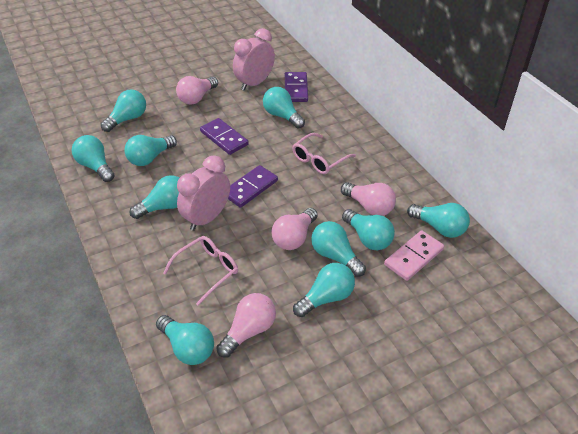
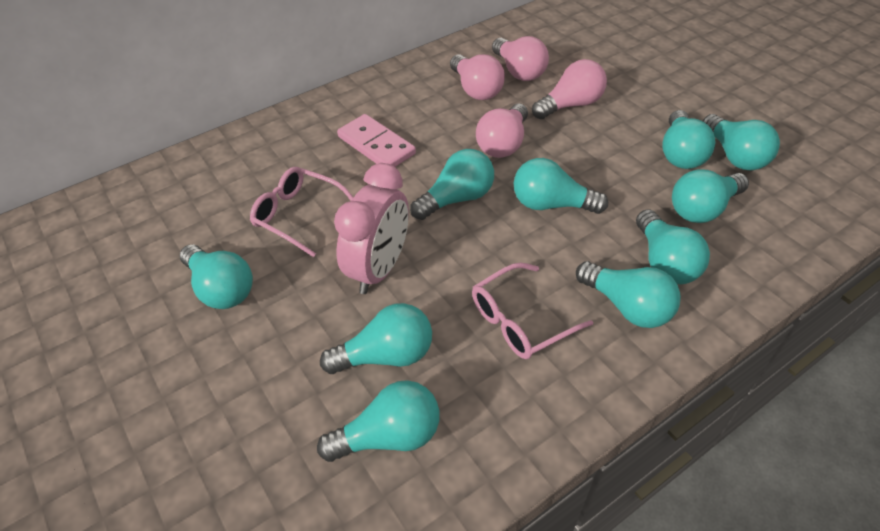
pink clock: [177,155,230,231] [233,28,275,91] = 2 -> [334,163,409,294] = 1
purple domino: [200,118,249,155] [228,165,278,208] [285,72,308,102] = 3 -> none = 0

